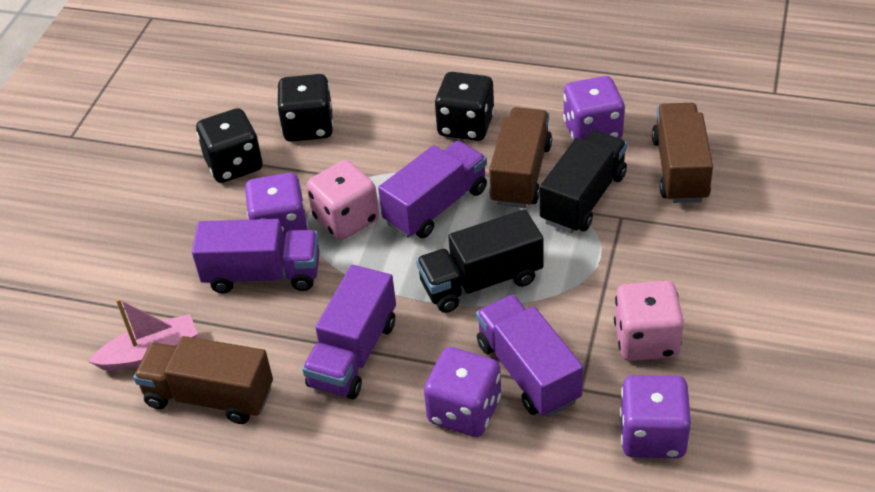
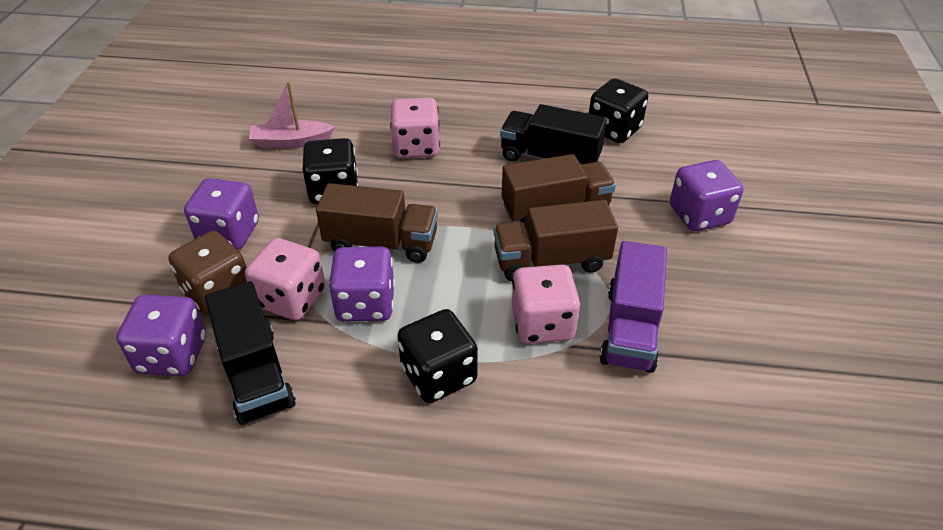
brown dice: none = 0 -> [169,231,247,316] = 1
pink dice: [307,160,379,240] [614,281,684,361] = 2 -> [245,238,326,320] [390,97,440,158] [512,265,581,344] = 3
purple truck: [192,219,320,293] [302,265,396,399] [378,141,487,238] [476,295,583,417] = 4 -> [600,241,667,373] = 1

